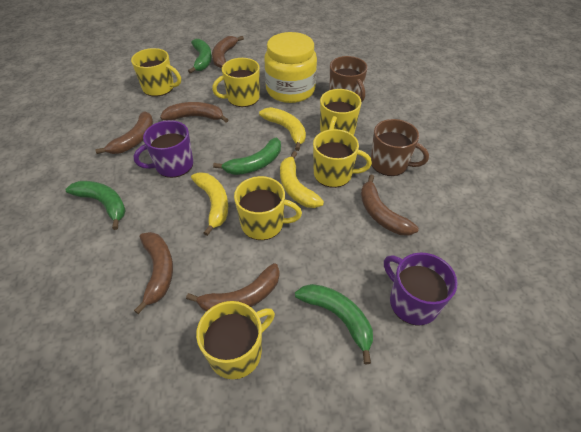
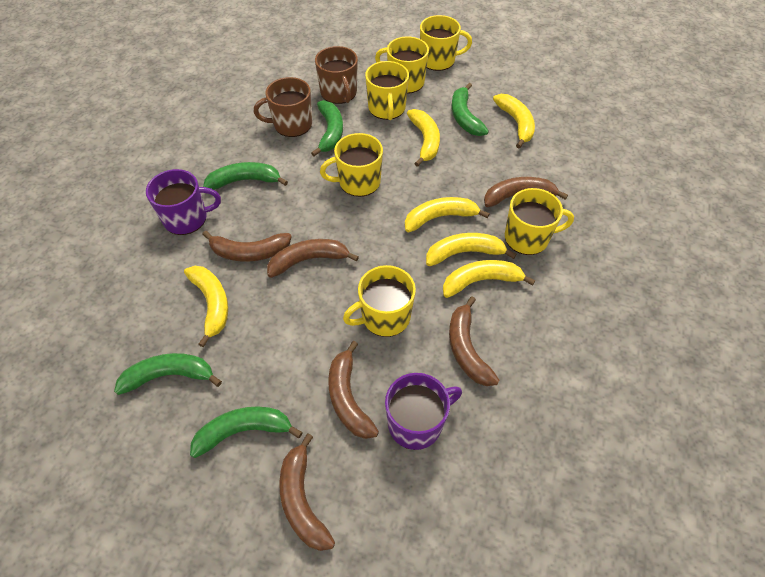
green banana: [66,181,126,230] [188,39,212,74] [213,137,281,175] [295,284,373,364] = 4 -> [114,353,222,395] [190,406,303,458] [203,162,288,190] [311,100,343,156] [451,83,489,136] = 5
yellow banana: [191,172,228,236] [259,107,306,151] [280,151,324,208] = 3 -> [184,266,228,347] [405,197,490,232] [407,109,440,167] [426,233,517,266] [443,260,535,298] [493,94,535,149] = 6
yellow jar: [264,32,317,103] = 1 -> none = 0

